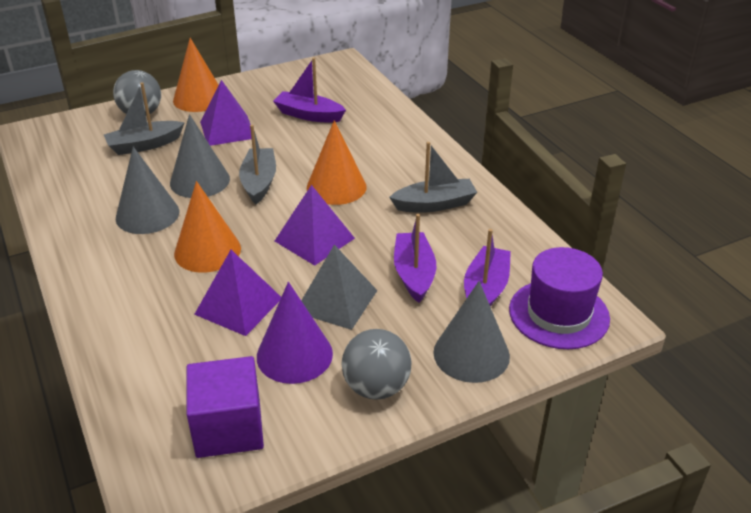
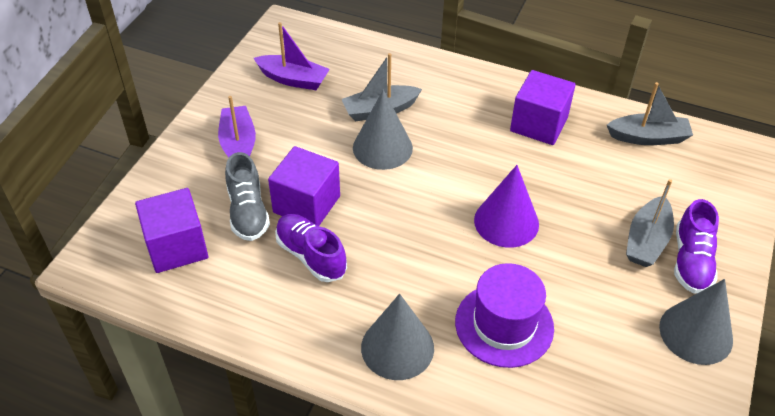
grey ball: [113,70,161,116] [341,329,411,400] = 2 -> none = 0
grey pyramid: [301,245,378,330] = 1 -> none = 0
grey shoe: none = 0 -> [225,152,270,241] = 1
orange cone: [173,38,219,112] [174,181,241,273] [307,120,366,205] = 3 -> none = 0
purple boat: [273,58,346,123] [394,214,436,303] [464,229,511,306] = 3 -> [218,96,256,157] [254,22,330,90] = 2
purple cube: [186,356,264,458] = 1 -> [135,188,208,273] [268,146,340,226] [510,70,576,145] = 3
purple pyramid: [194,250,281,336] [200,80,251,146] [275,185,355,265] = 3 -> none = 0
purple shoe: none = 0 -> [275,214,347,282] [674,199,719,294] = 2

